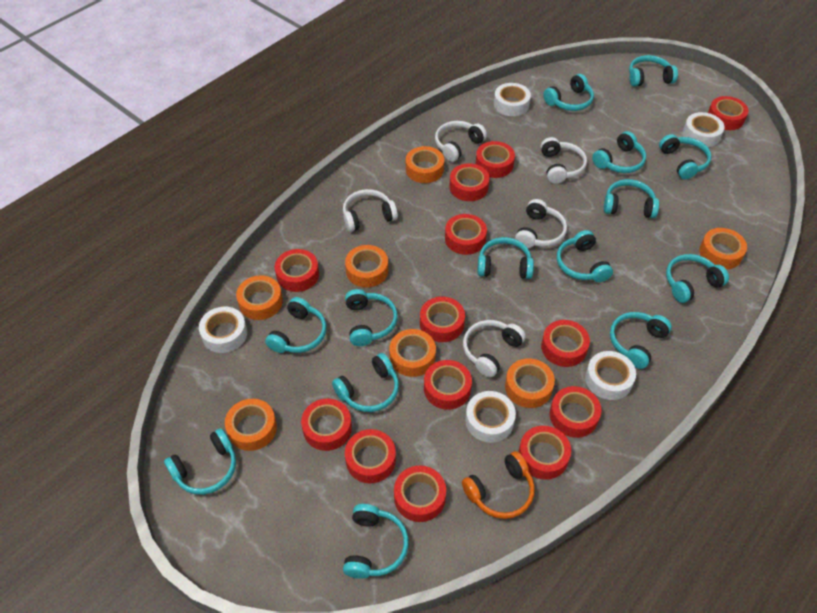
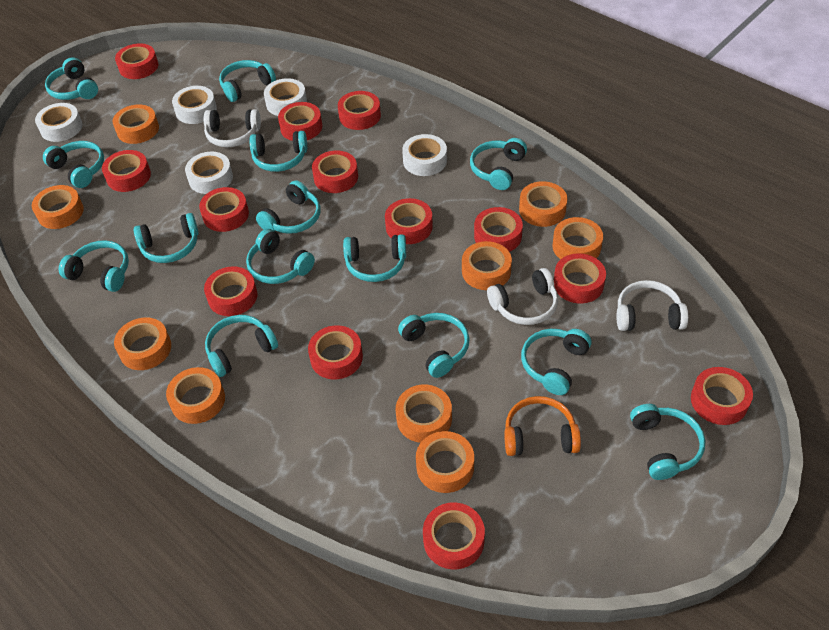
orange tape: [225,399,277,451] [236,275,283,320] [345,245,388,288] [389,329,436,377] [406,146,444,183] [505,358,555,408] [699,228,747,269] = 7 -> [32,185,84,229] [113,104,159,144] [114,318,171,370] [166,367,225,424] [396,385,452,443] [416,431,474,493] [462,241,512,290] [519,181,567,227] [552,217,603,259] = 9
white headphones: [343,189,398,232] [435,121,487,162] [463,320,526,378] [515,199,567,248] [541,137,587,184] = 5 -> [204,109,261,147] [487,268,558,325] [616,280,688,331] = 3

